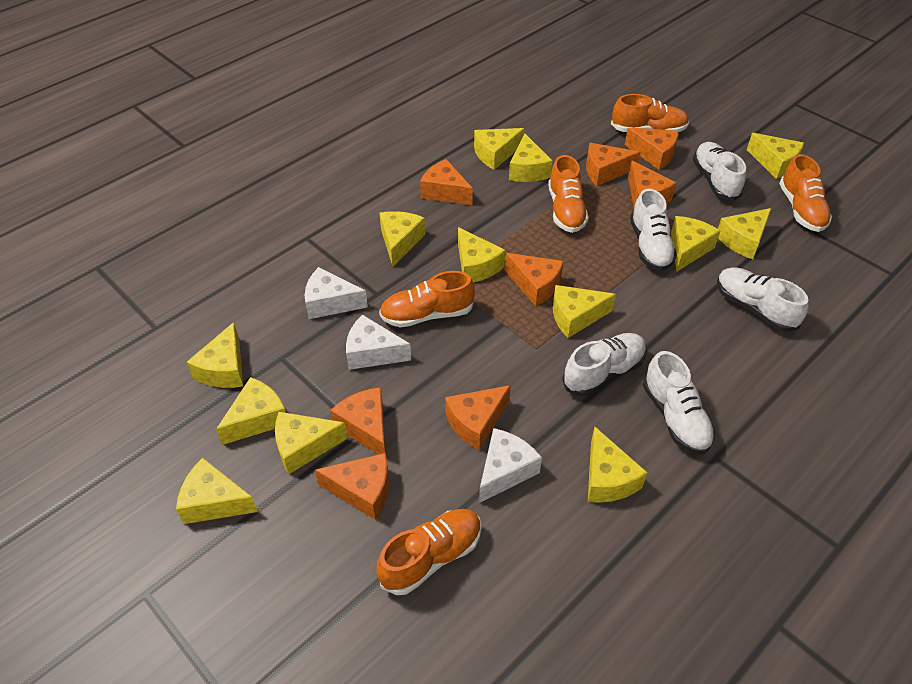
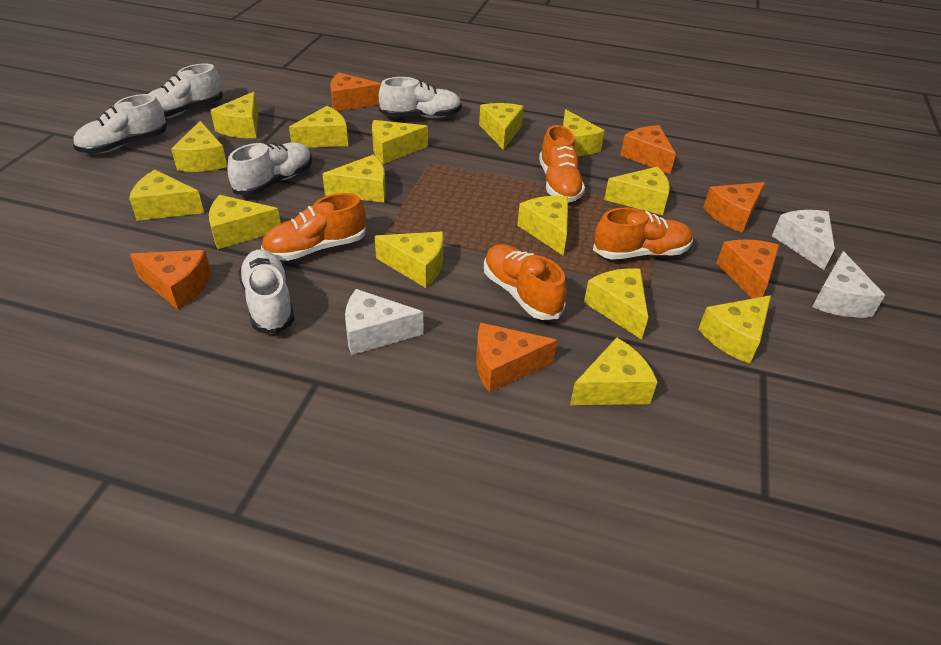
orange cheese: [315,453,389,520] [330,387,386,455] [420,159,473,205] [445,385,511,450] [504,253,564,306] [586,143,640,186] [625,127,678,170] [628,161,676,207] = 8 -> [130,250,211,310] [330,72,381,111] [476,323,557,393] [620,125,676,174] [703,182,765,233] [716,239,779,299] = 6
orange shoe: [377,509,482,595] [379,271,475,328] [548,155,589,233] [611,94,689,132] [779,154,832,232] = 5 -> [261,193,366,261] [484,244,567,320] [539,125,585,202] [593,208,693,260] = 4
yellow cheese: [176,458,258,524] [187,322,243,388] [216,377,286,445] [275,412,348,474] [380,211,425,267] [458,227,505,283] [474,128,524,170] [509,133,553,182] [553,285,616,338] [588,427,648,503] [671,216,720,271] [718,208,771,259] [747,133,804,179] = 13 -> [129,170,204,221] [171,121,227,172] [209,195,281,249] [210,92,258,138] [289,106,348,148] [322,155,386,203] [372,120,428,164] [375,232,443,288] [479,103,524,150] [517,196,568,255] [563,109,605,156] [570,338,658,405] [584,268,648,340] [604,166,670,215] [699,295,771,364] = 15

